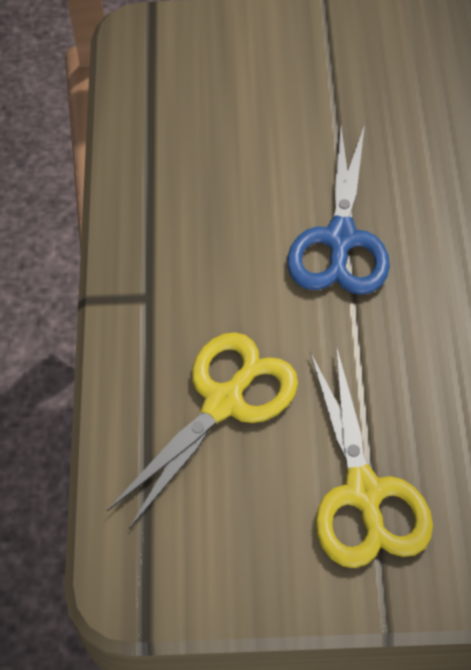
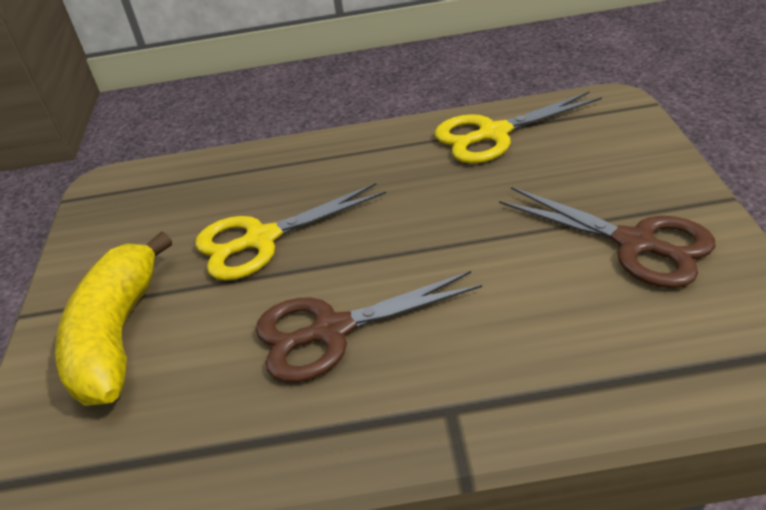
blue scissors: [287,125,390,295] = 1 -> none = 0
brown scissors: none = 0 -> [256,271,482,382] [499,187,715,288] = 2
yellow banana: none = 0 -> [55,231,172,406] = 1

